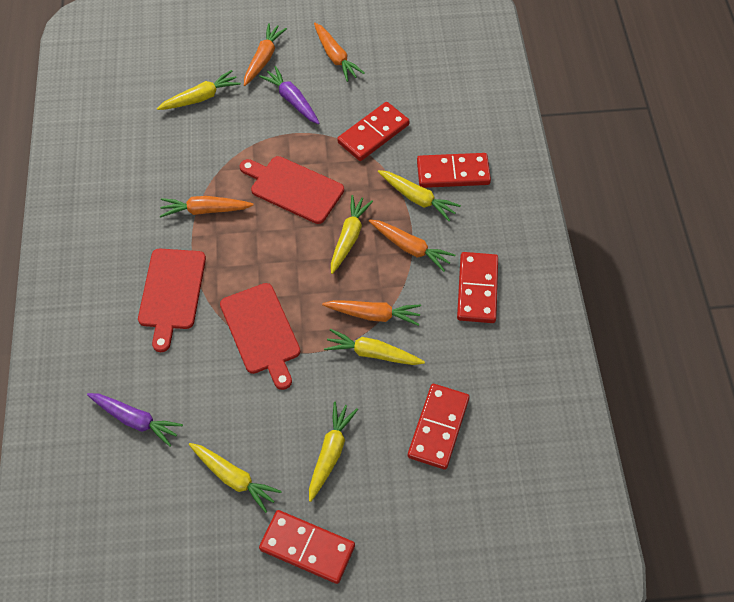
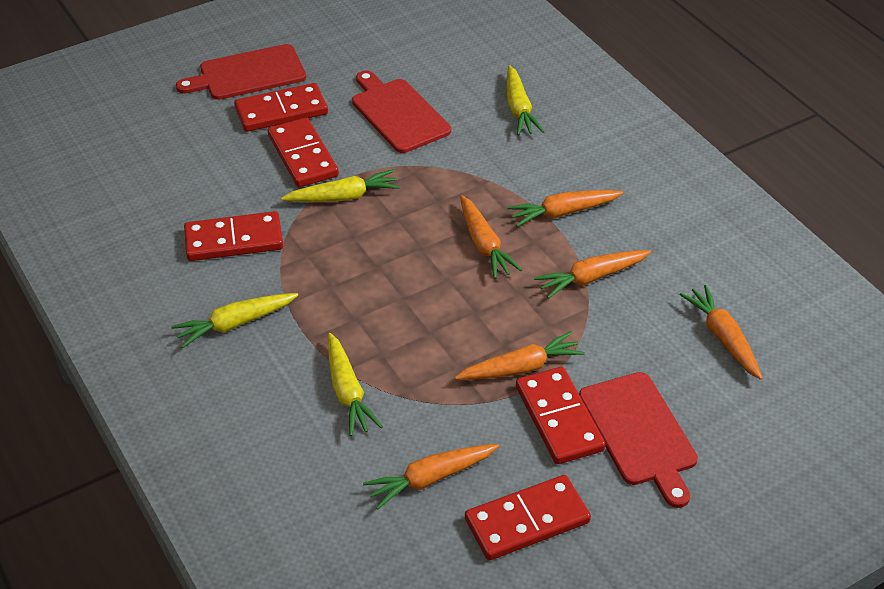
orange carrot: [160,196,254,218] [244,23,287,86] [314,23,365,82] [322,300,421,326] [369,219,455,272] = 5 -> [363,444,499,509] [455,331,585,380] [460,195,522,279] [507,190,623,227] [534,250,651,299] [679,285,763,380] = 6
purple carrot: [87,393,183,447] [259,66,320,124] = 2 -> none = 0
yellow carrot: [157,70,241,110] [189,443,282,513] [309,402,358,502] [324,329,425,365] [331,195,373,274] [378,170,461,221] = 6 -> [171,293,298,348] [281,169,400,202] [328,333,383,436] [507,65,544,135] = 4

